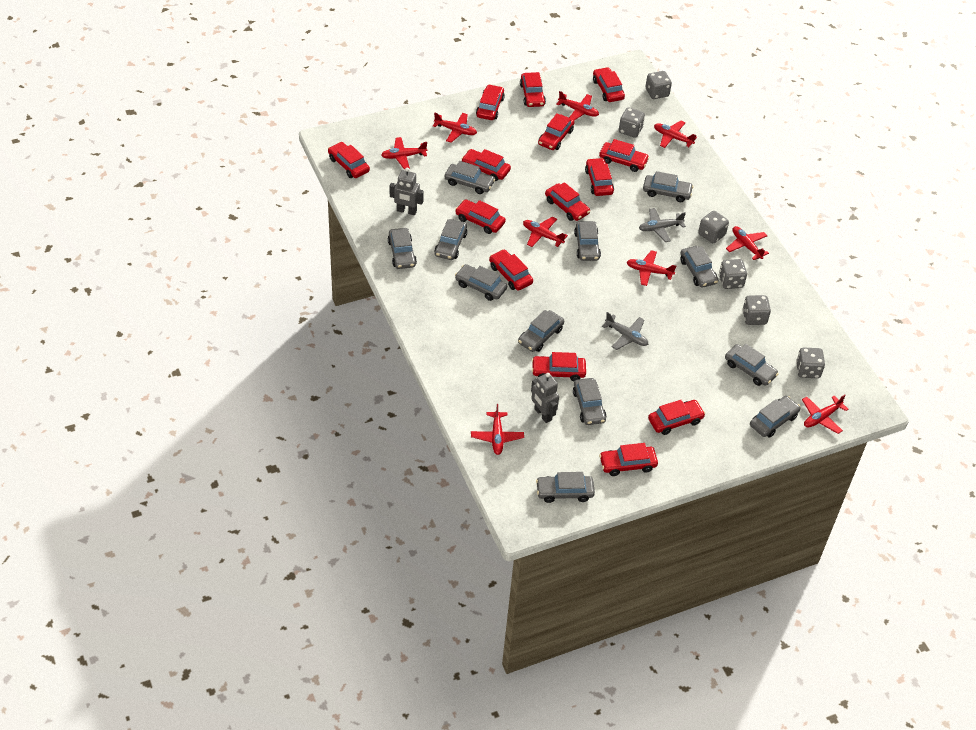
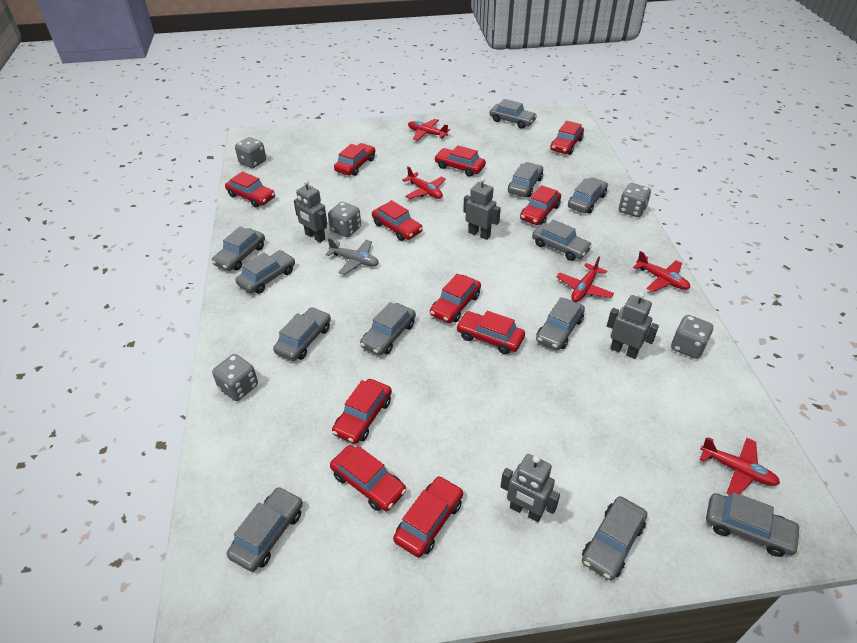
grey dice: [619,108,645,138] [646,71,672,99] [698,211,729,243] [719,259,747,289] [742,295,771,325] [796,348,825,378] = 6 -> [212,354,258,401] [235,137,266,168] [328,202,361,237] [619,183,651,217] [671,315,713,359] = 5
grey plane: [602,312,648,350] [639,208,686,242] = 2 -> [325,238,379,275] = 1
grey robot: [390,168,424,215] [531,373,559,423] = 2 -> [294,180,327,243] [463,177,501,240] [501,454,560,522] [607,292,659,359] = 4
red car: [328,142,370,178] [455,199,506,234] [461,149,511,181] [476,84,505,120] [489,249,533,291] [520,72,546,107] [532,352,586,381] [538,113,574,150] [545,182,590,221] [585,158,614,196] [593,67,625,102] [599,139,649,172] [599,443,658,476] [648,400,705,435] = 14 -> [225,171,275,208] [330,445,406,511] [332,379,392,444] [334,143,375,176] [372,200,423,241] [393,476,463,557] [430,273,481,323] [434,145,486,176] [456,311,525,354] [520,185,561,225] [550,121,584,155] = 11
red plane: [381,137,427,169] [433,113,477,143] [471,404,524,455] [523,217,568,247] [556,91,599,121] [627,250,676,286] [654,121,697,148] [726,226,769,260] [802,395,849,434] = 9 -> [402,166,446,199] [408,119,450,141] [556,256,614,302] [633,251,690,292] [700,437,780,495] = 5

